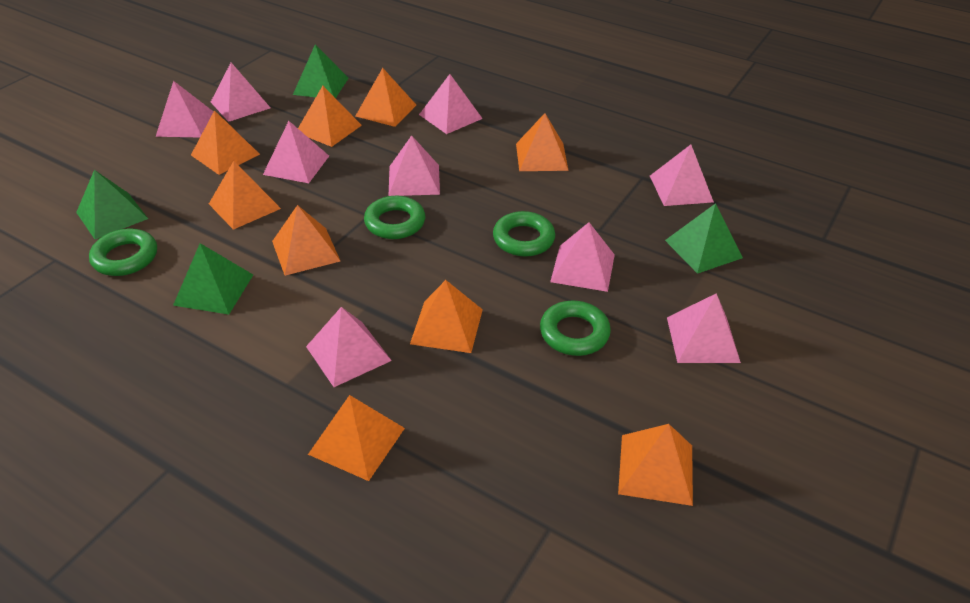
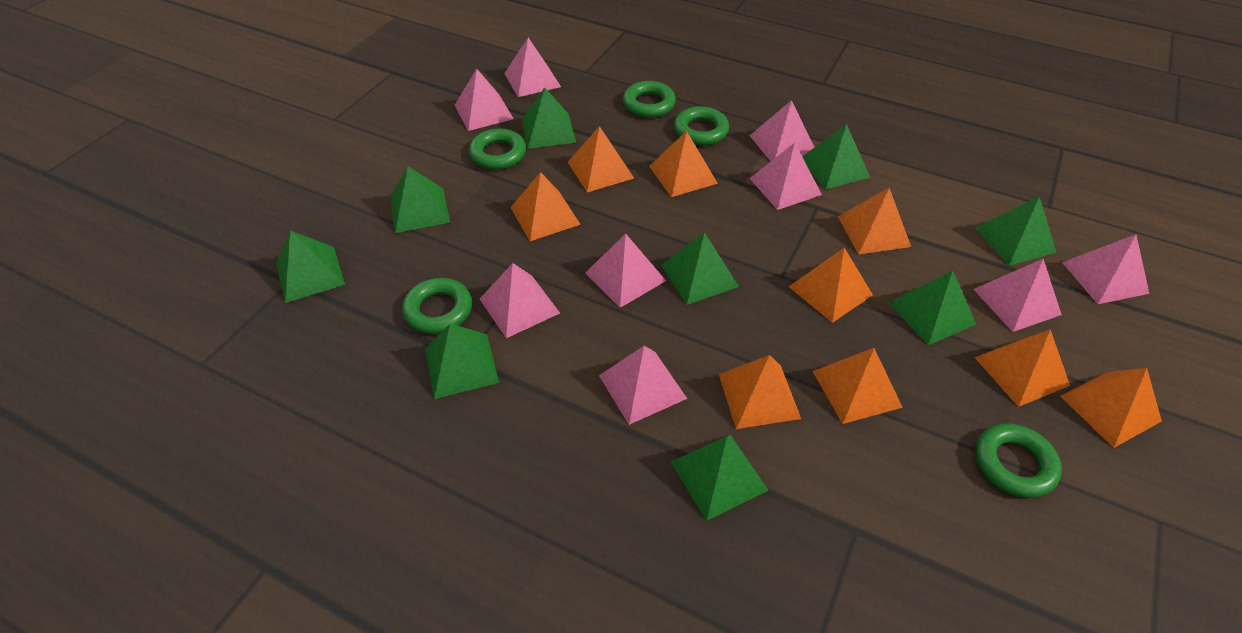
green pyramid: [76,170,148,239] [173,243,253,315] [293,44,349,98] [665,203,743,274] = 4 -> [276,231,345,303] [390,166,450,233] [425,324,499,399] [522,87,576,149] [661,232,739,305] [671,435,769,521] [802,124,870,190] [889,270,976,345] [975,196,1057,265] = 9
green ring: [89,229,157,276] [364,196,425,239] [493,211,555,256] [540,301,611,356] = 4 -> [402,278,472,334] [469,128,526,170] [623,81,676,118] [674,106,729,146] [975,423,1062,498] = 5

